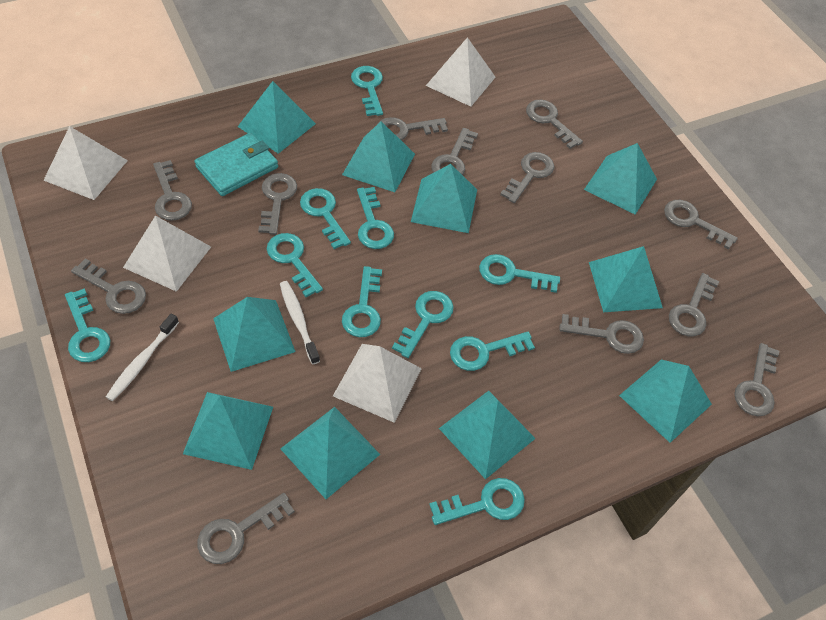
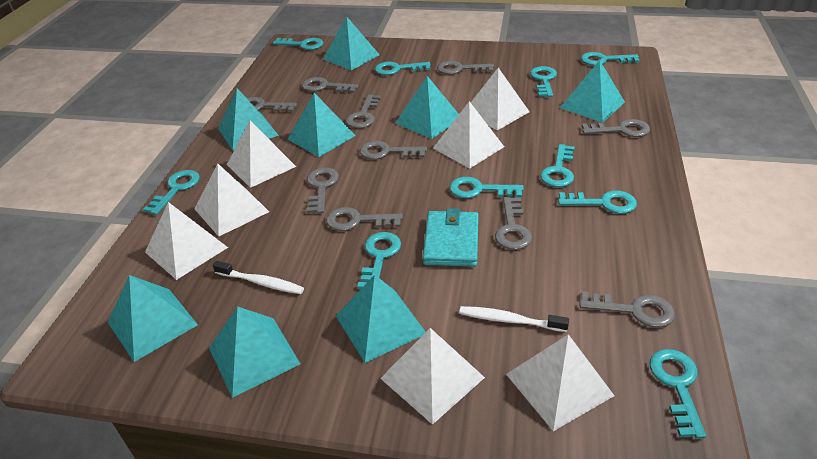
grey key: [71,258,146,314] [153,160,192,221] [198,493,295,564] [258,173,297,235] [379,117,448,140] [431,128,478,175] [500,152,554,203] [526,100,583,149] [559,314,644,354] [664,200,738,250] [669,273,719,336] [734,343,779,416] = 12 -> [247,97,297,112] [302,77,358,93] [307,167,339,213] [326,207,403,231] [346,94,381,128] [360,141,427,159] [437,61,494,75] [495,197,532,250] [579,291,675,328] [582,119,650,137] = 10
turquoise pyramid: [183,392,273,470] [213,297,296,372] [238,81,316,154] [280,407,380,499] [342,122,415,192] [411,164,477,233] [439,391,536,479] [584,143,657,215] [589,246,663,312] [619,360,712,443] = 10 -> [108,275,198,362] [209,306,300,398] [218,88,279,151] [288,93,356,157] [323,17,380,70] [336,275,426,363] [396,76,459,139] [560,60,625,122] = 8
white pyramid: [43,126,128,200] [123,216,211,292] [333,344,422,423] [426,37,496,107] = 4 -> [145,202,228,280] [195,163,269,237] [227,120,296,188] [380,328,485,425] [433,101,504,169] [471,68,530,130] [506,334,615,431] = 7

